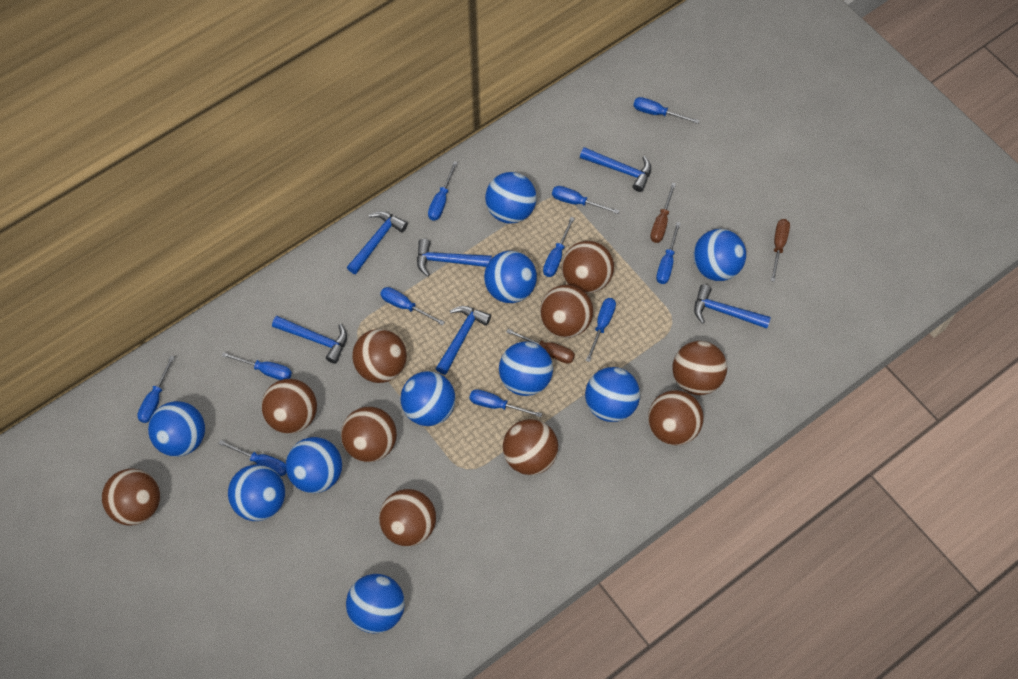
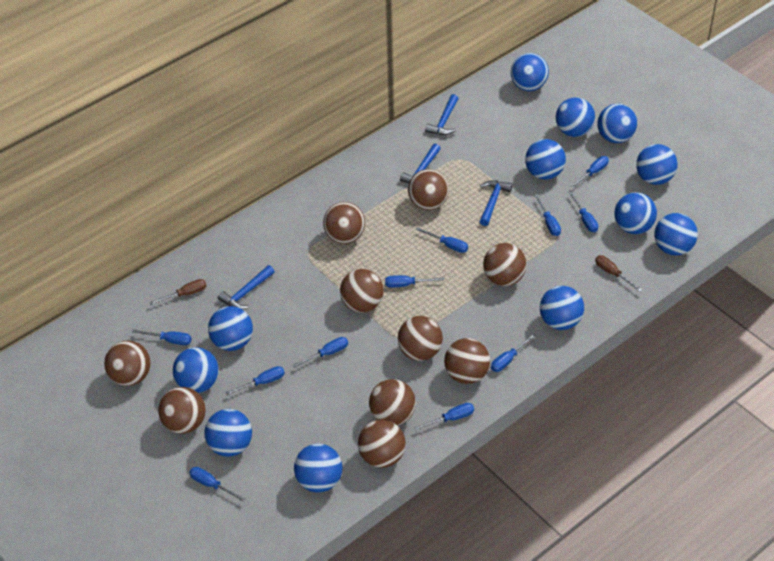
blue ball: [148,401,205,457] [228,464,285,521] [286,437,342,493] [346,574,405,633] [401,371,456,426] [484,251,537,303] [485,172,536,224] [499,341,553,396] [585,367,640,422] [693,229,746,281] = 10 -> [173,347,219,393] [204,409,252,457] [208,306,253,351] [294,443,342,493] [511,53,549,91] [525,139,566,180] [540,286,584,330] [556,97,595,137] [597,104,637,143] [614,192,657,234] [636,144,677,185] [654,213,698,256] = 12
blue hammer: [272,316,347,364] [347,211,408,274] [417,239,492,277] [436,306,491,375] [580,147,651,192] [694,284,771,329] = 6 -> [218,265,275,310] [400,144,441,183] [425,94,459,135] [479,180,512,226] = 4
brown screwdriver: [506,329,575,364] [650,183,676,243] [771,219,790,282] = 3 -> [149,279,207,305] [595,255,642,292] = 2

